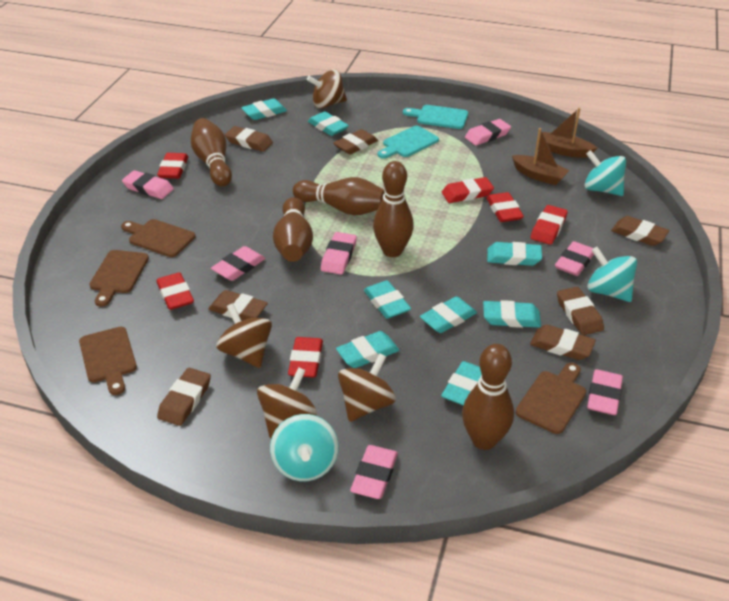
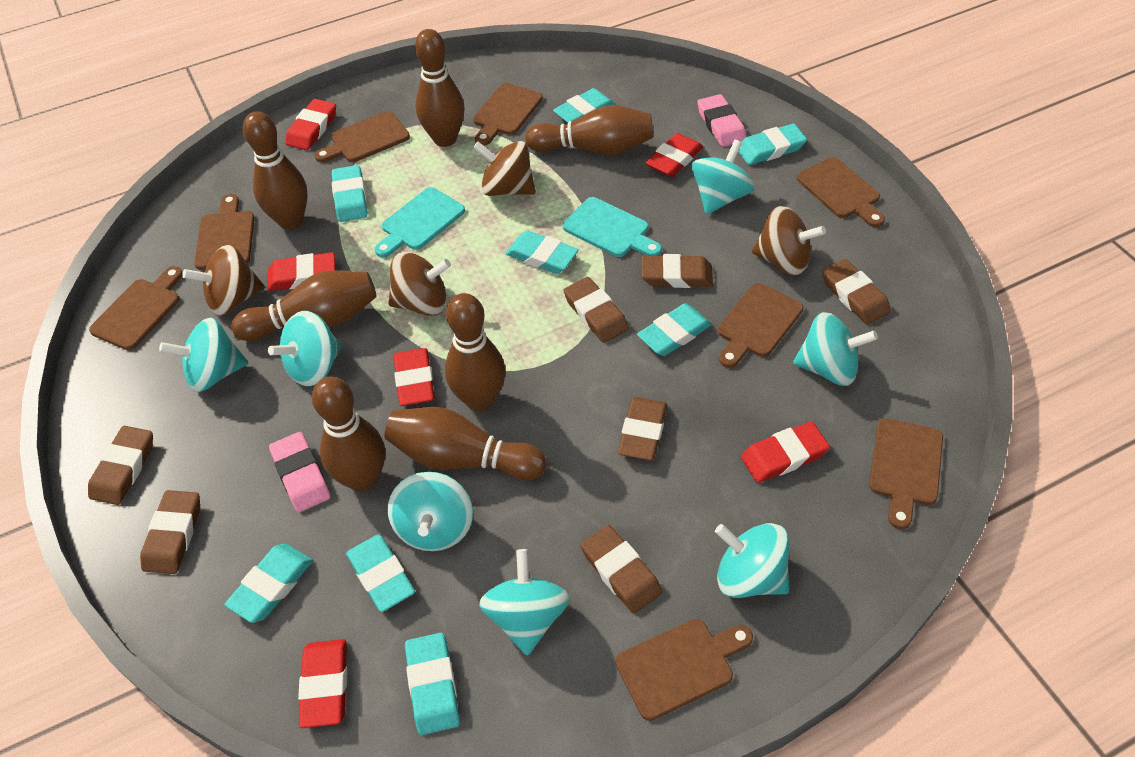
brown boat: [512,128,570,185] [539,108,597,158] = 2 -> none = 0
brown bowling pin: [191,118,232,187] [273,197,313,262] [293,177,385,215] [373,161,414,257] [462,344,514,450] = 5 -> [231,270,377,341] [243,111,307,230] [312,377,385,492] [385,407,546,480] [415,29,464,147] [445,293,506,411] [525,105,653,155] = 7
brown cutting board: [79,327,137,395] [89,250,149,307] [121,219,195,257] [516,363,586,434] = 4 -> [89,266,183,350] [194,194,254,270] [314,111,410,162] [473,83,543,146] [615,619,753,721] [718,283,803,368] [797,157,885,227] [869,418,943,529] = 8
pink eraser: [122,170,174,199] [211,246,266,281] [321,232,357,275] [350,445,398,499] [465,119,511,146] [555,241,594,276] [587,369,623,415] = 7 -> [269,432,331,512] [697,94,746,147] = 2
turquoise spinning top: [270,414,339,481] [585,150,626,196] [587,247,637,302] = 3 -> [159,318,248,392] [268,311,342,386] [387,472,473,551] [479,549,570,656] [692,140,754,215] [715,523,790,598] [793,312,878,386] = 7

